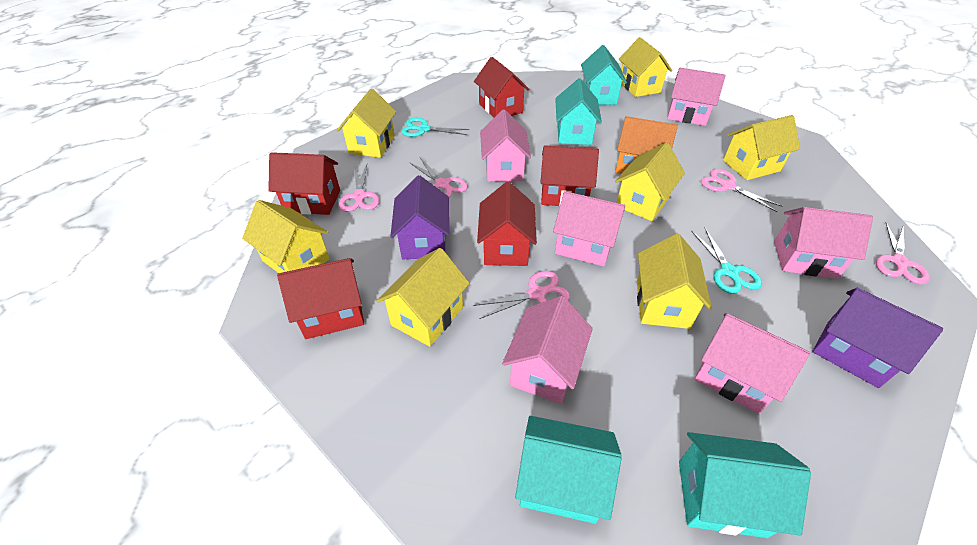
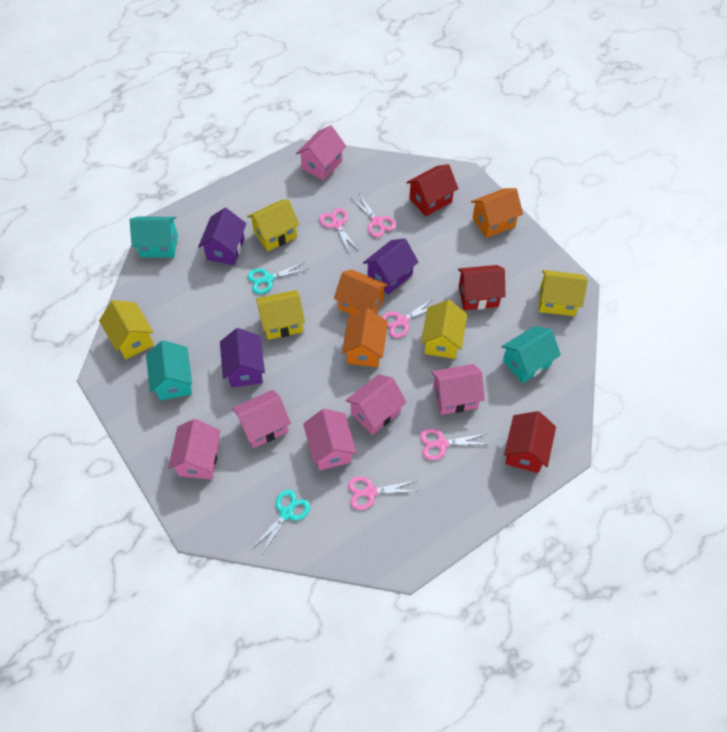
orange house: [615,116,678,174] = 1 -> [334,270,388,315] [342,308,388,367] [471,188,523,238] = 3
purple house: [390,176,449,259] [812,288,943,388] = 2 -> [198,208,246,265] [220,328,265,388] [363,239,418,295] = 3
red house: [268,152,340,215] [277,258,364,339] [474,57,529,118] [477,182,537,266] [540,145,599,207] = 5 -> [406,164,458,216] [458,265,506,310] [504,411,556,473] = 3
turquoise house: [515,416,622,524] [555,78,602,145] [581,45,627,105] [679,432,811,538] = 4 -> [130,217,178,258] [146,340,192,400] [501,326,561,383] = 3
yellow house: [242,200,330,273] [337,89,396,158] [377,248,470,347] [615,142,685,221] [619,37,672,97] [637,234,712,329] [723,115,800,180] = 7 -> [99,300,154,359] [247,199,299,251] [256,290,305,340] [421,300,467,359] [539,270,588,316] = 5

